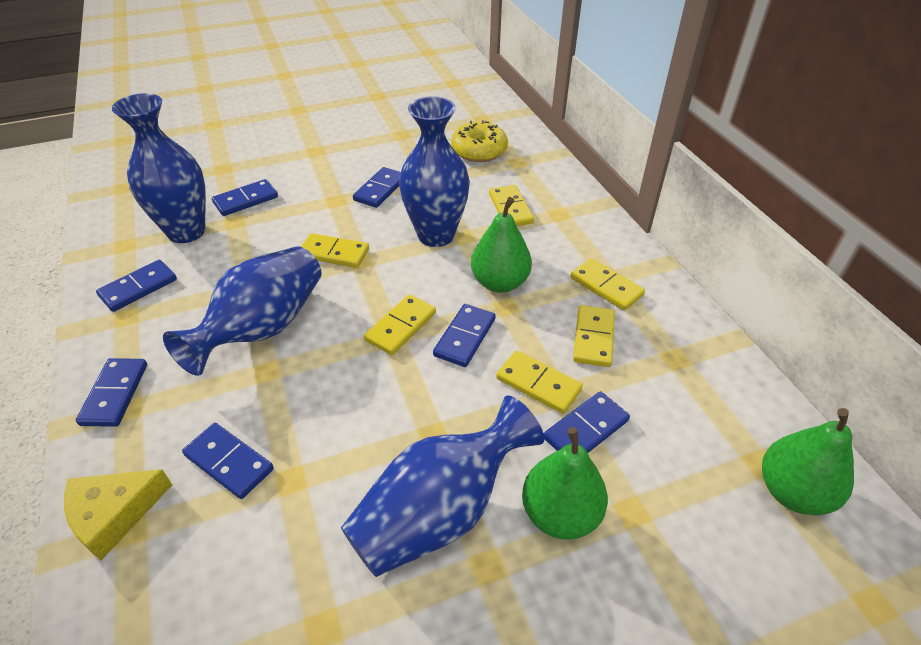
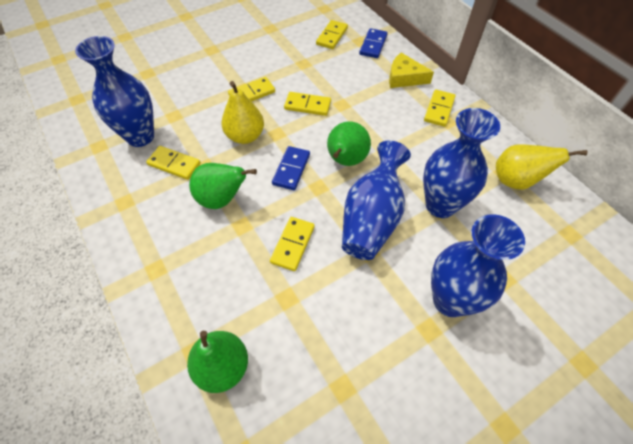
blue domino: [76,358,147,427] [96,260,177,312] [182,423,274,499] [212,179,278,216] [353,167,401,208] [433,304,496,367] [544,391,630,453] = 7 -> [272,146,310,190] [359,28,388,58] = 2
yellow donut: [451,120,508,162] = 1 -> none = 0
yellow pear: none = 0 -> [221,81,264,144] [496,144,587,190] = 2

